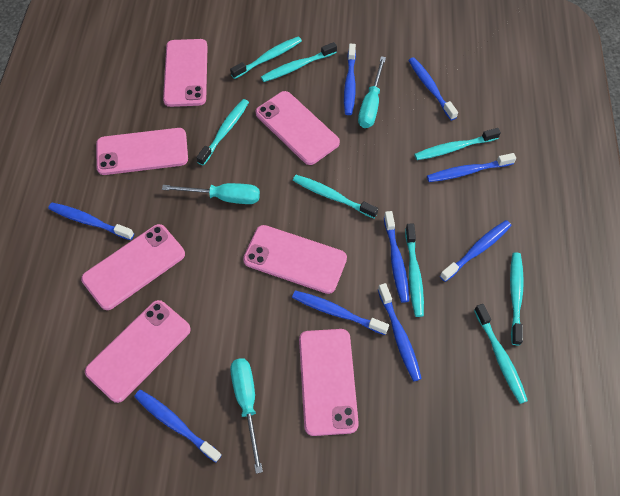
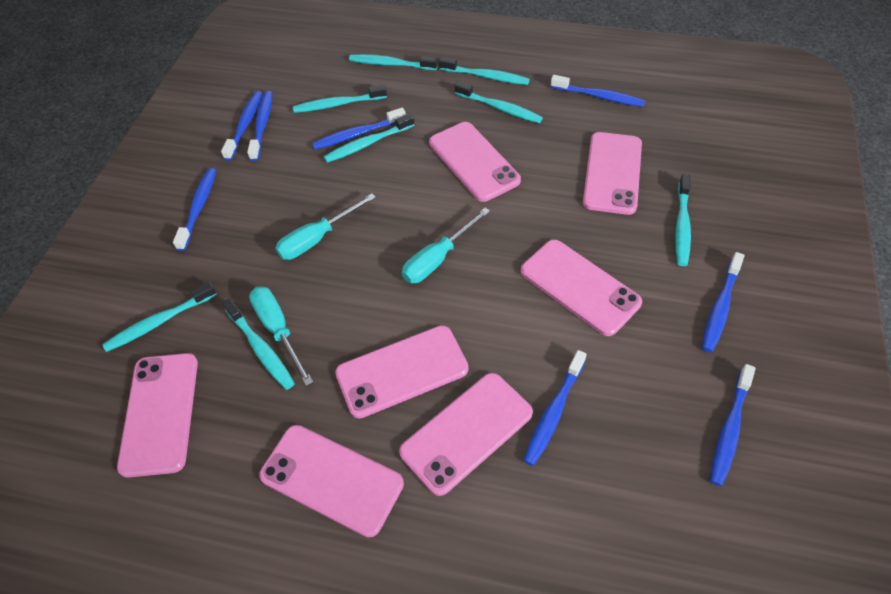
blue toothbrush: [48,203,134,240] [134,390,222,463] [292,290,389,335] [344,44,356,115] [378,283,422,381] [384,211,409,303] [408,57,458,121] [427,153,516,182] [440,220,511,282] = 9 -> [173,168,216,251] [221,91,263,161] [247,91,272,161] [312,108,406,150] [523,350,587,466] [551,75,646,107] [702,252,745,352] [710,364,756,486] = 8

